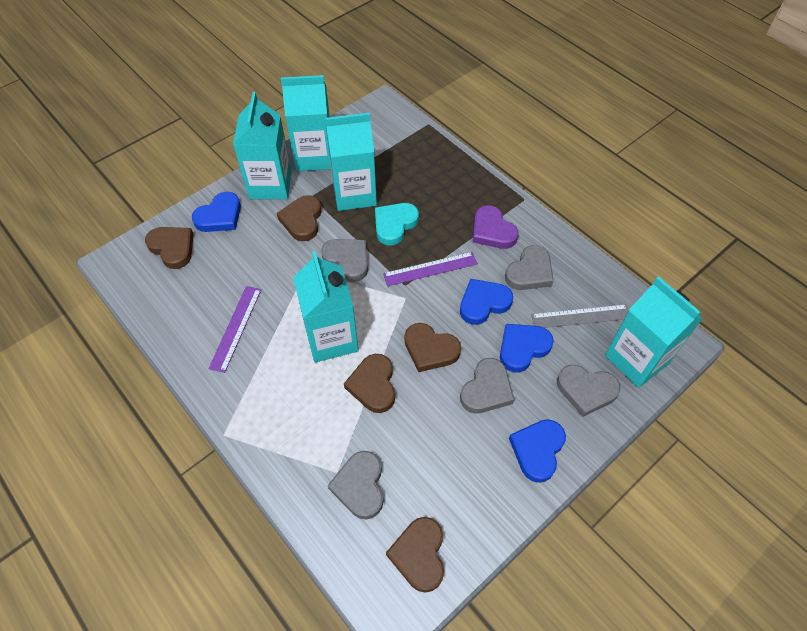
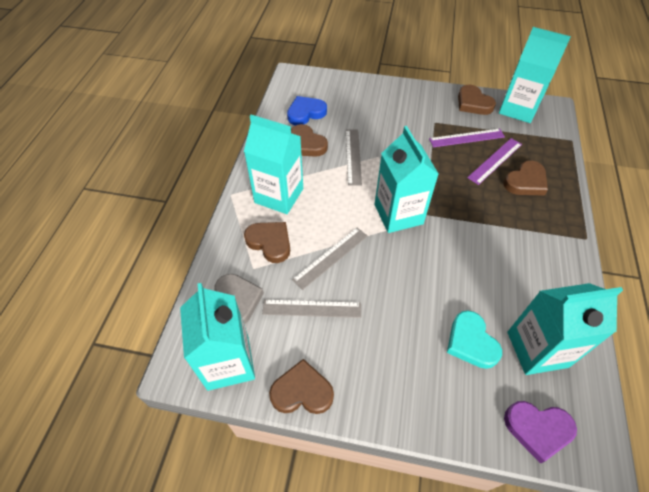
blue heart: [192,192,241,232] [460,279,513,325] [500,324,554,372] [509,419,566,483] = 4 -> [287,96,327,125] = 1
grey heart: [321,239,368,282] [328,451,384,520] [460,358,514,414] [505,245,554,290] [557,365,621,417] = 5 -> [214,274,264,325] = 1
grey ruler: [531,304,629,328] = 1 -> [262,299,361,318] [292,228,368,290] [346,130,362,186] = 3

